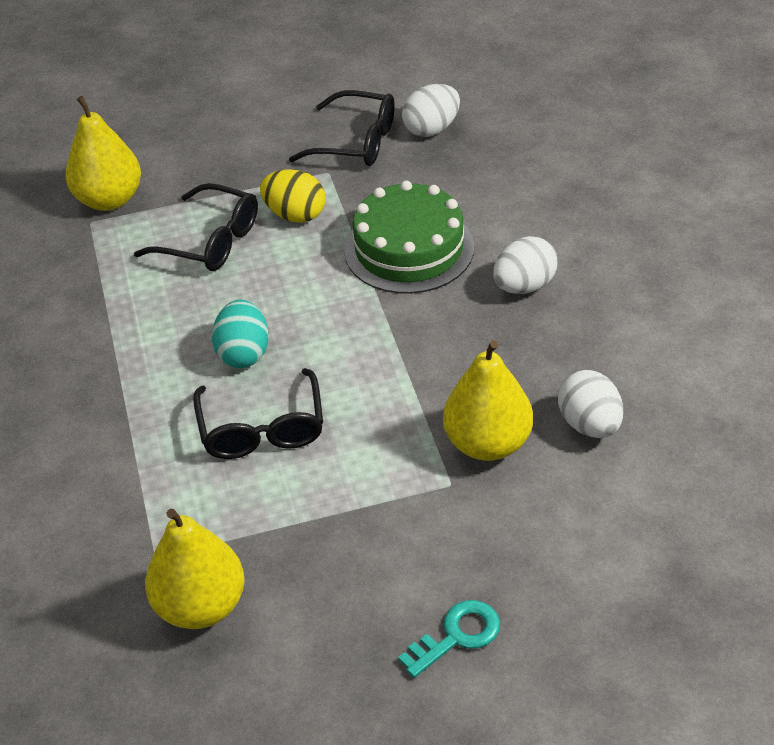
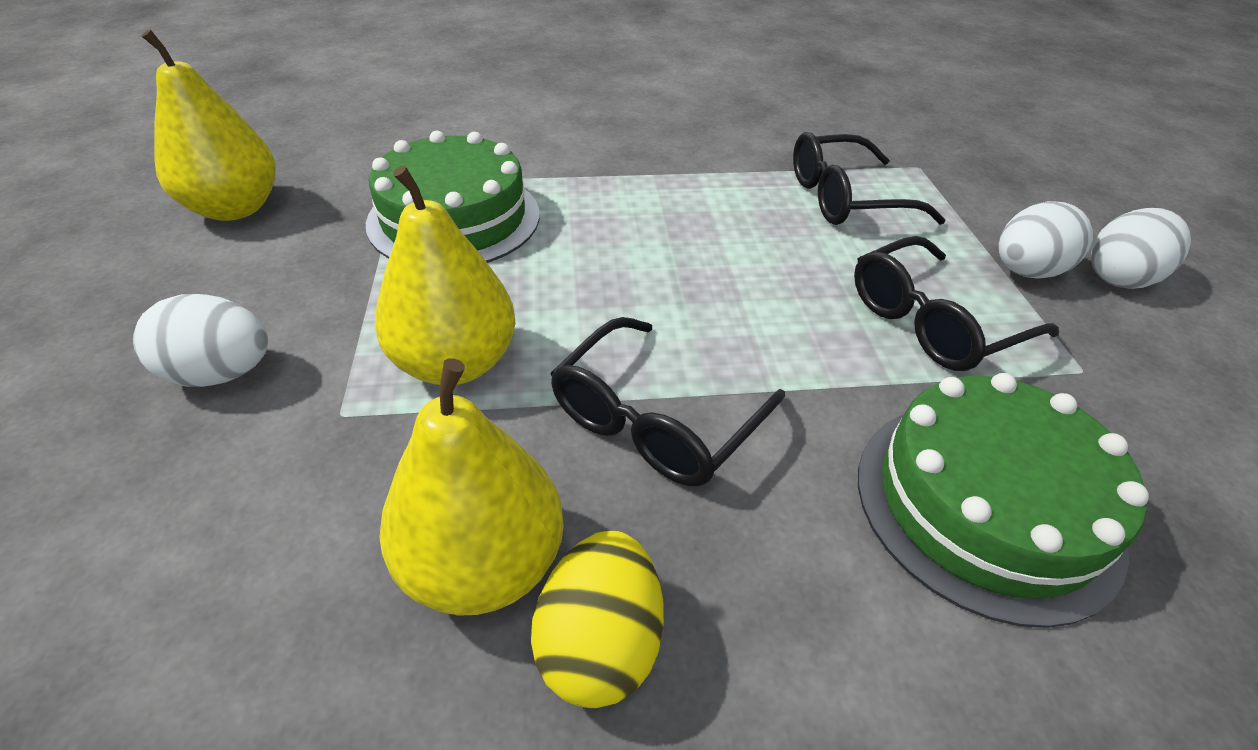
green cake: [344,181,474,294] = 1 -> [366,131,539,263] [858,373,1149,628] = 2
turquoise egg: [212,300,269,368] = 1 -> none = 0
turquoise key: [398,600,500,678] = 1 -> none = 0

